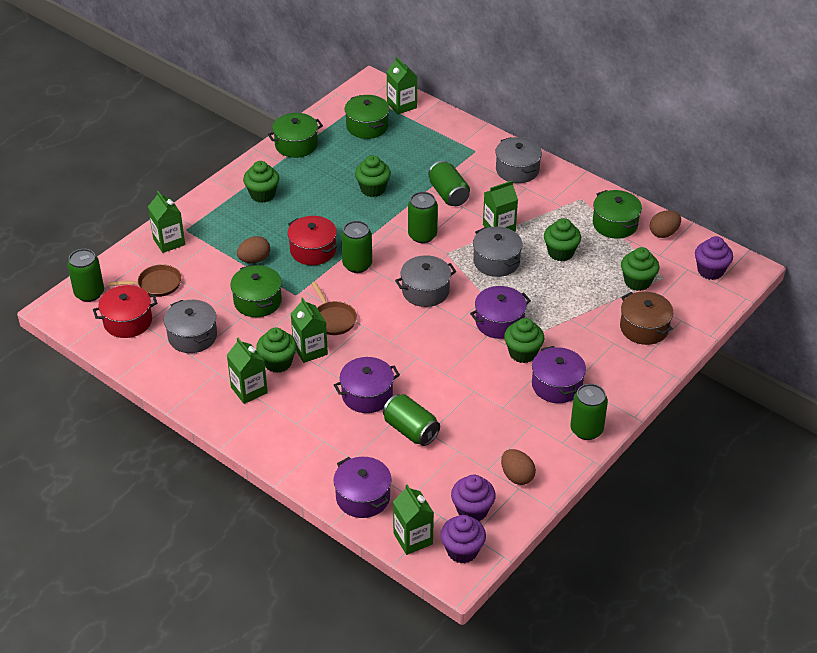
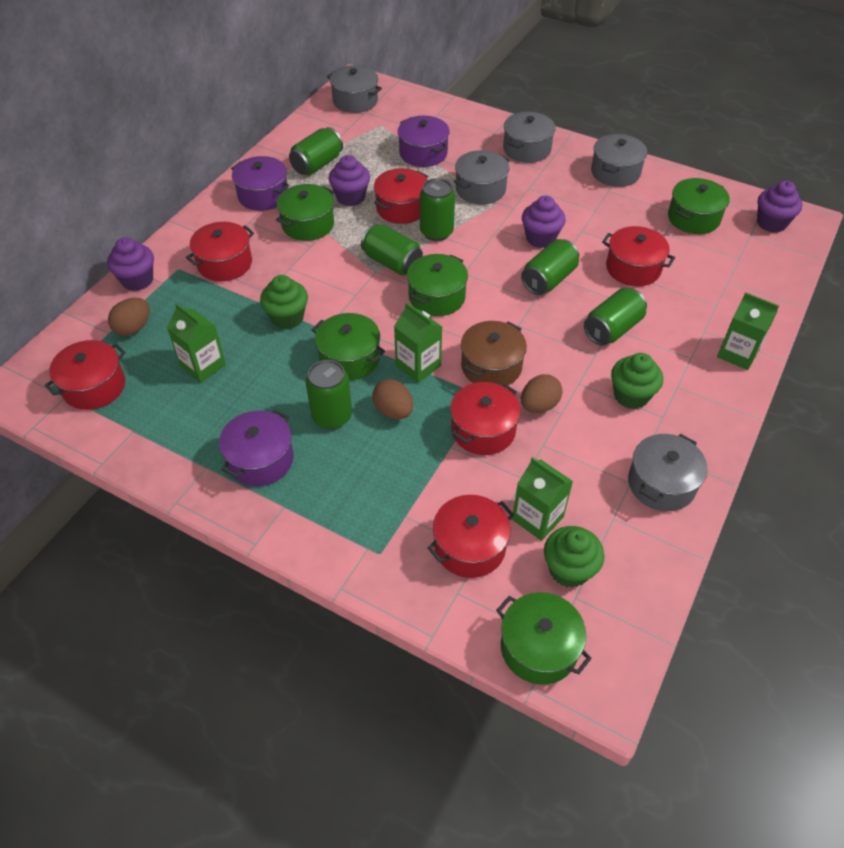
brown pan: [109,264,181,297] [312,282,357,335] = 2 -> none = 0
green carton: [148,191,185,253] [227,338,268,404] [291,297,328,363] [386,57,417,115] [393,485,434,555] [483,180,518,232] = 6 -> [167,303,226,383] [394,302,442,383] [512,457,573,541] [717,292,779,370] = 4
green cupcake: [243,161,279,203] [256,328,297,373] [355,155,391,197] [504,318,544,363] [544,218,581,261] [621,247,659,291] = 6 -> [260,275,308,329] [544,526,605,588] [611,353,663,409] = 3
green pot: [230,265,282,317] [268,113,323,158] [345,95,389,139] [593,190,642,239] = 4 -> [276,184,334,241] [312,313,385,380] [407,254,468,316] [496,592,592,685] [668,178,730,234] = 5
grey pot: [164,300,217,353] [395,255,456,307] [473,227,523,277] [496,137,542,183] = 4 -> [327,65,382,113] [454,150,510,205] [503,112,556,163] [591,134,647,187] [628,434,707,511] = 5
purple cupcake: [440,515,486,563] [451,475,496,521] [695,236,733,280] = 3 -> [107,237,154,291] [329,155,370,206] [522,196,566,248] [757,181,802,233] = 4
purple pot: [333,457,392,518] [334,357,400,413] [470,286,531,339] [532,346,586,403] = 4 -> [219,409,294,486] [231,156,289,211] [398,116,450,167] = 3
red pot: [93,285,157,338] [287,216,337,265] = 2 -> [45,340,126,410] [186,222,254,281] [374,168,428,224] [427,495,514,578] [450,382,521,455] [602,226,675,286] = 6

